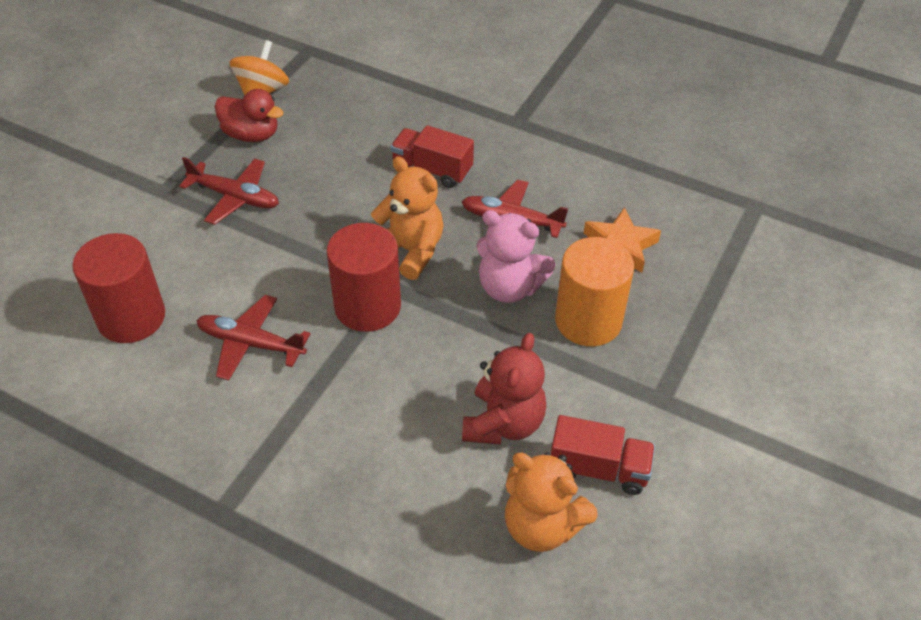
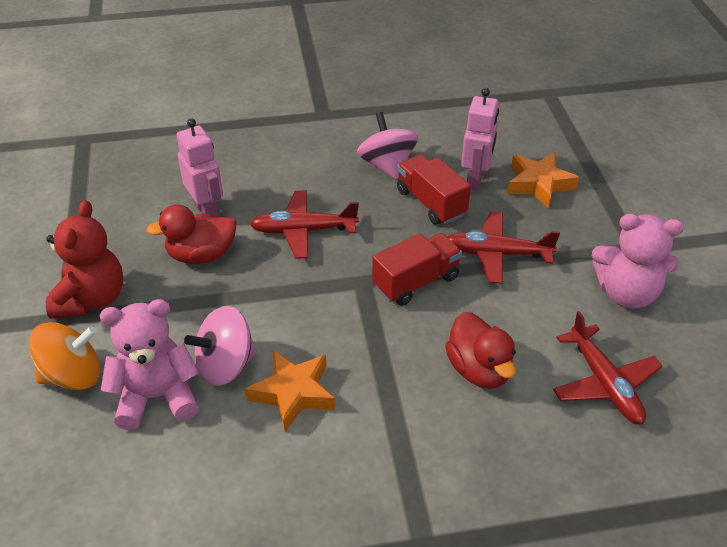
orange cylinder: [555,237,634,346] = 1 -> none = 0
orange star: [584,207,661,273] = 1 -> [245,350,335,432] [507,152,579,209] = 2
orange teddy bear: [371,157,444,280] [505,452,598,552] = 2 -> none = 0
pink robot: none = 0 -> [177,118,223,217] [461,88,499,190] = 2
pink spinning top: none = 0 -> [184,306,257,386] [357,112,418,180] = 2
pink teddy bear: [476,210,555,303] = 1 -> [100,299,199,430] [592,214,684,309] = 2
red cylinder: [73,233,165,343] [327,223,401,332] = 2 -> none = 0
red duck: [215,89,284,142] = 1 -> [146,205,237,264] [445,312,516,389] = 2

